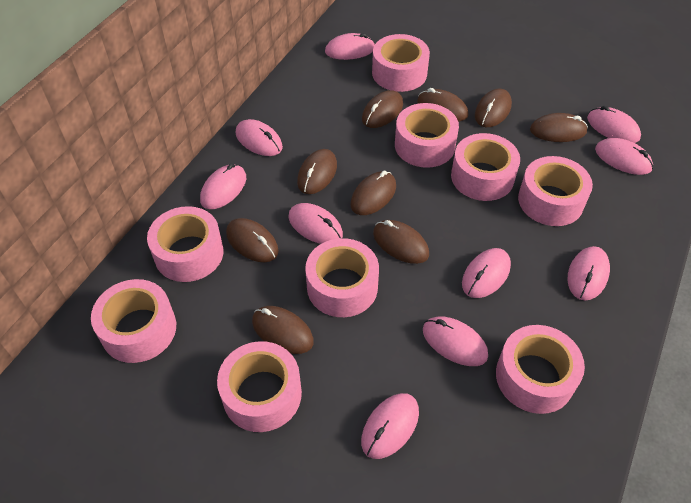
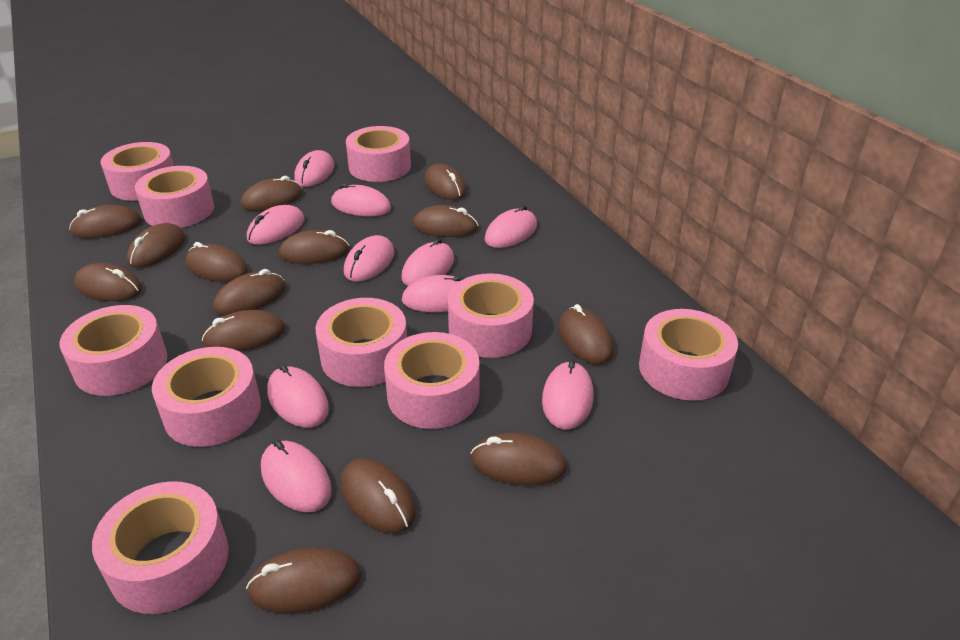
brown mouse: [226,218,279,262] [252,306,314,354] [297,149,337,194] [351,171,396,215] [362,90,403,128] [373,220,429,264] [417,88,469,122] [475,89,512,127] [530,113,588,142] = 9 -> [69,205,142,238] [74,263,142,301] [127,223,185,268] [185,242,248,282] [202,310,286,351] [213,269,286,315] [241,176,303,211] [246,547,361,613] [279,230,350,264] [341,458,416,533] [413,205,479,237] [424,164,467,200] [471,433,567,486] [558,304,614,365] = 14
pink tape: [91,279,176,363] [147,206,224,282] [217,341,302,432] [305,238,379,317] [372,34,430,92] [395,103,459,168] [451,133,520,201] [496,325,585,414] [518,156,593,226] = 9 -> [60,305,167,396] [92,481,229,614] [101,142,174,201] [135,166,214,228] [152,347,261,447] [315,298,407,387] [346,126,411,182] [384,332,479,429] [448,273,534,358] [639,309,738,401] = 10

